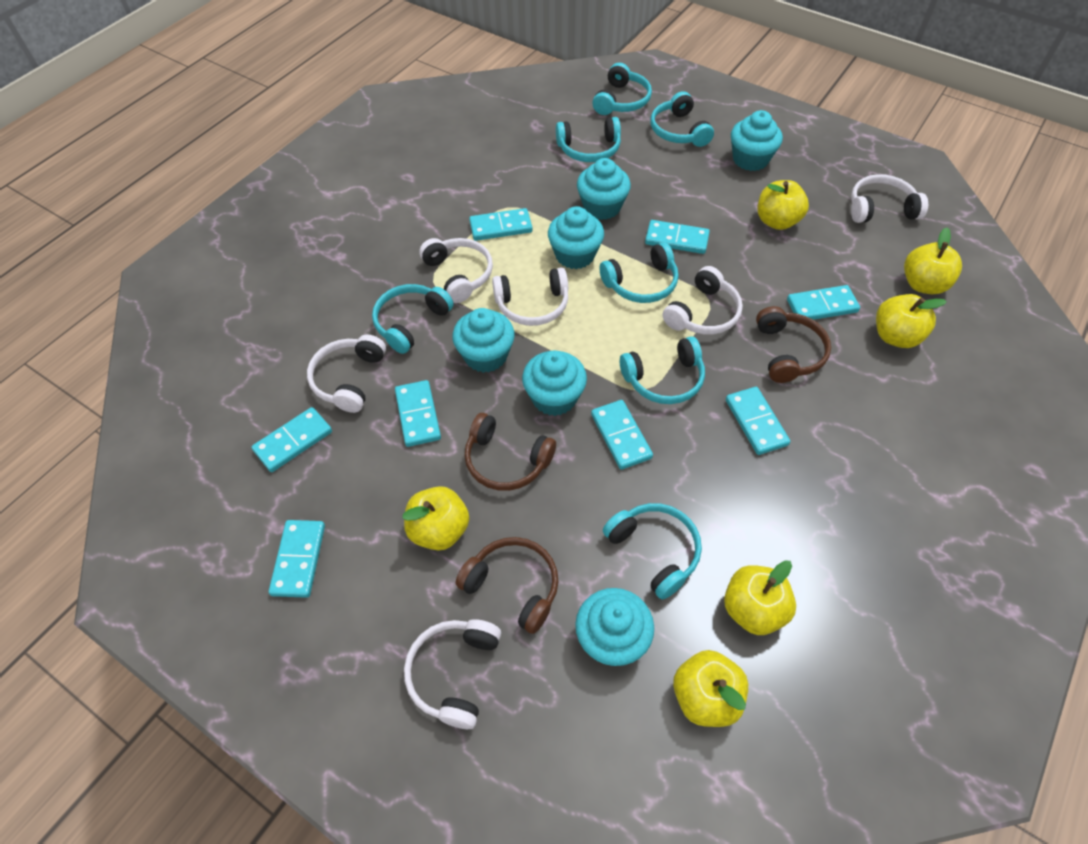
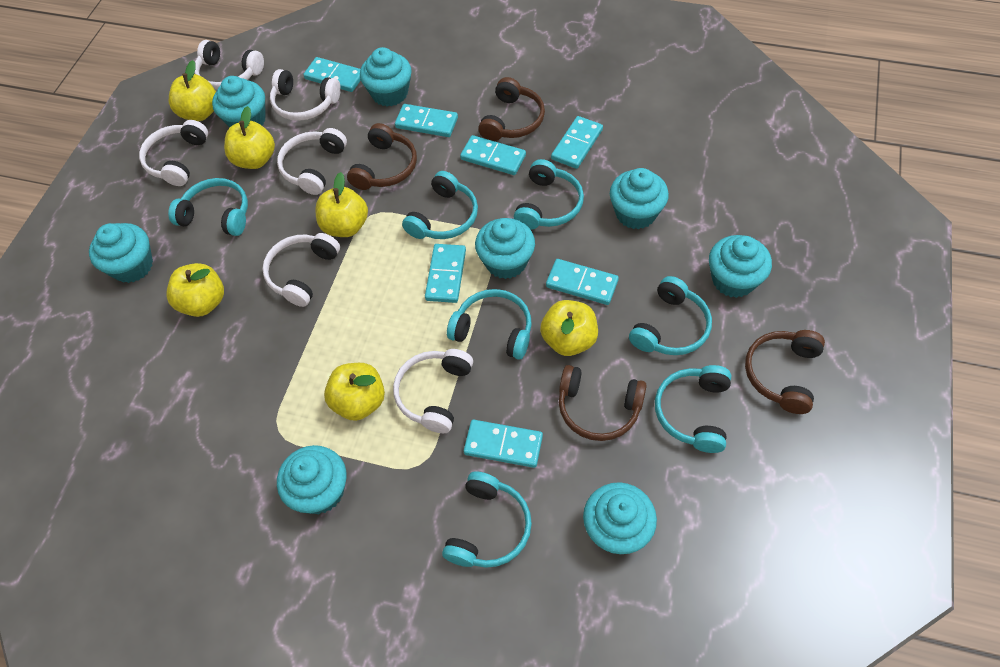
brown headphones: [456,537,558,634] [464,413,556,491] [756,306,831,383] = 3 -> [347,123,417,190] [478,77,545,141] [559,365,647,441] [745,330,825,414] = 4
turquoise cupcake: [452,308,515,373] [522,351,587,416] [548,206,604,269] [575,588,654,666] [577,158,631,220] [731,110,783,171] = 6 -> [89,223,153,283] [212,76,265,128] [277,445,347,514] [360,47,412,106] [475,218,535,279] [583,482,657,554] [610,168,669,229] [709,235,772,298] = 8
turquoise domino: [251,407,332,472] [269,520,325,598] [395,380,441,447] [469,208,533,241] [591,400,653,470] [645,220,710,254] [726,387,790,455] [787,285,860,320] = 8 -> [303,57,361,92] [395,104,458,137] [425,244,466,303] [460,135,526,175] [464,420,543,468] [546,259,619,305] [551,116,603,169] = 7

